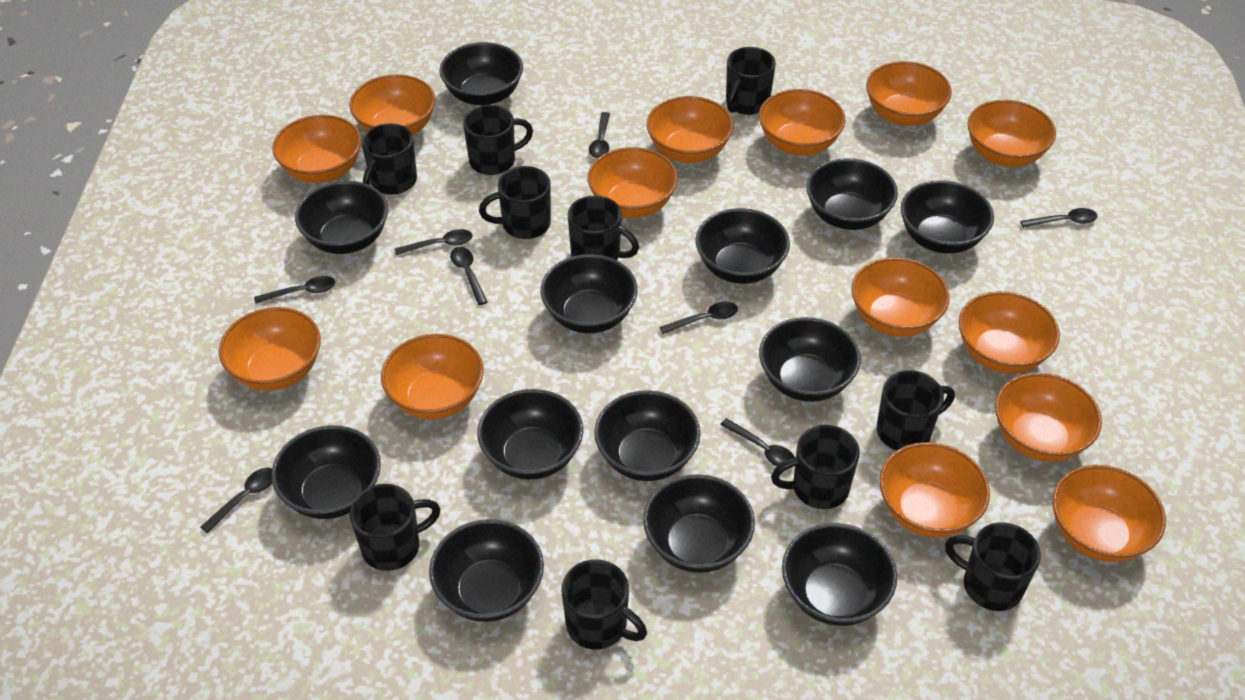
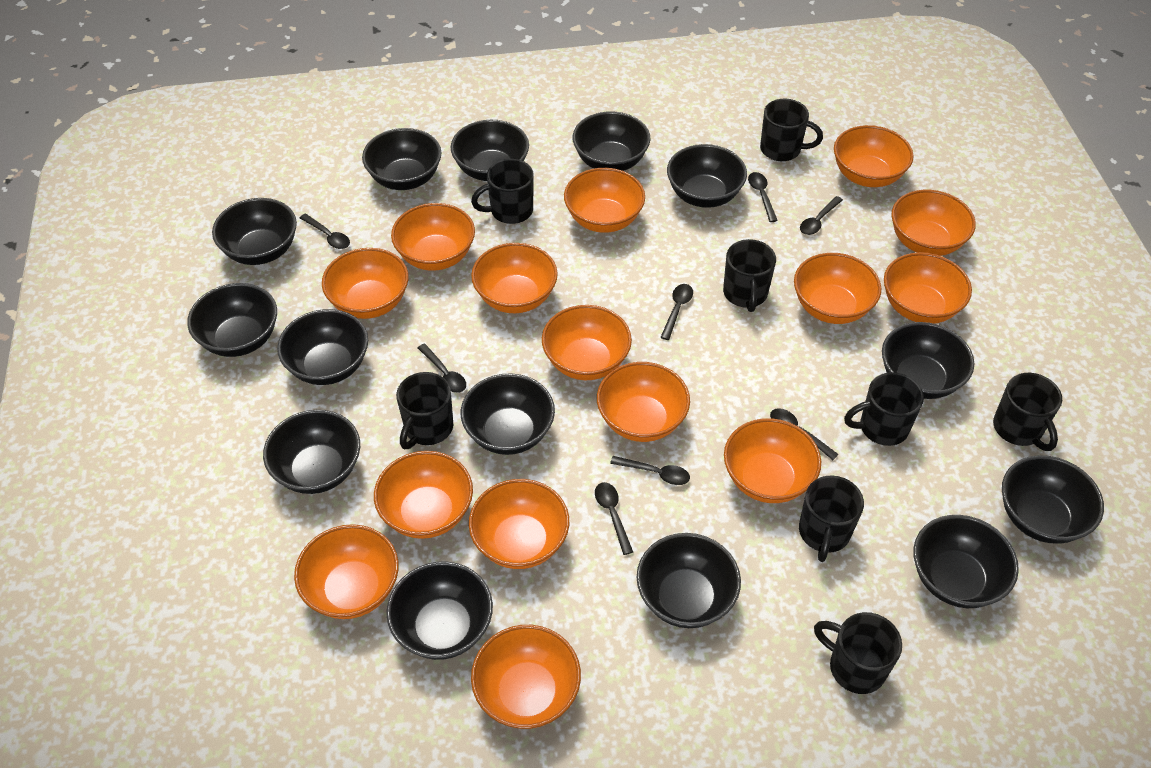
black bowl: [272,425,381,519] [295,181,388,254] [429,519,544,622] [439,42,523,106] [478,389,583,480] [541,254,638,333] [594,390,701,481] [643,474,755,573] [695,208,790,284] [759,317,861,402] [782,523,897,626] [806,158,898,230] [901,180,994,254] = 13 -> [187,283,277,357] [212,198,297,265] [263,410,360,494] [277,309,368,385] [362,128,442,190] [386,562,493,660] [451,120,529,181] [461,373,555,455] [572,111,650,171] [636,533,741,628] [667,144,747,208] [882,322,974,399] [914,515,1019,608] [1002,455,1104,544] = 14
black mug: [350,484,440,571] [361,123,417,195] [463,105,533,175] [479,166,551,239] [561,559,647,650] [568,195,639,260] [726,47,776,115] [771,425,860,509] [877,370,955,450] [945,522,1041,611] = 10 -> [396,372,453,449] [471,159,534,224] [723,239,776,312] [760,99,823,161] [799,475,864,562] [814,612,902,694] [844,372,924,446] [993,373,1062,451] = 8
orange bowl: [219,307,321,391] [272,115,361,183] [349,74,436,135] [381,334,484,420] [588,147,678,218] [647,96,733,163] [759,89,846,156] [851,257,950,337] [866,61,952,126] [879,442,990,538] [959,291,1060,374] [968,100,1056,167] [995,373,1102,462] [1052,465,1166,562] = 14 -> [294,524,399,619] [322,248,409,319] [374,451,473,539] [391,203,475,271] [469,479,569,569] [471,243,558,313] [471,625,581,729] [542,305,632,380] [564,168,645,233] [597,362,690,442] [724,418,821,503] [794,253,881,324] [834,125,914,187] [884,252,972,324] [892,190,976,256] = 15

